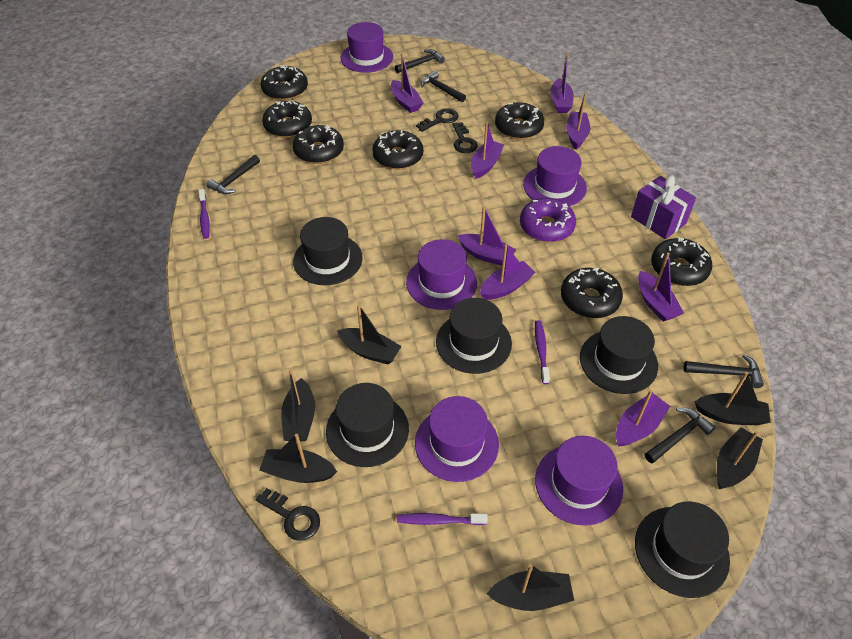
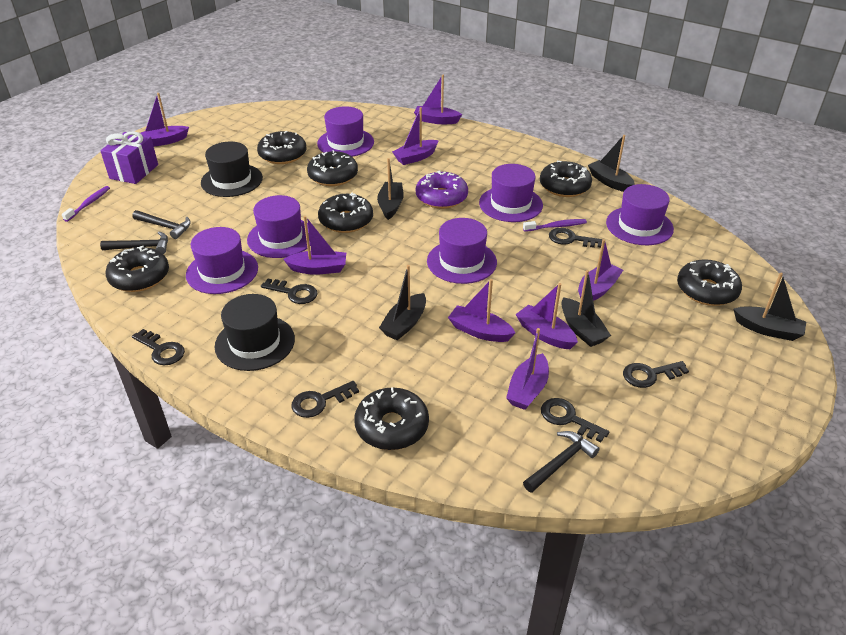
black boat: [259,434,337,483] [281,369,315,441] [337,304,402,365] [487,564,574,611] [694,372,771,425] [717,427,763,489] = 6 -> [377,158,404,220] [379,265,426,340] [561,270,611,347] [588,135,635,192] [733,273,806,341] = 5
black hammer: [206,155,260,194] [395,49,445,73] [421,71,466,102] [645,408,715,463] [684,354,764,388] = 5 -> [100,231,168,254] [132,210,191,239] [523,431,600,493] = 3
black hat: [293,217,363,285] [326,383,409,467] [436,298,512,374] [580,316,658,394] [635,501,730,598] = 5 -> [201,142,263,197] [214,294,295,371] = 2
black key: [256,488,320,541] [416,108,459,132] [452,122,478,153] = 3 -> [132,329,185,365] [261,279,318,304] [291,381,359,418] [541,398,609,442] [549,228,603,248] [623,361,689,388] = 6
purple hat: [341,22,393,73] [406,239,477,310] [415,396,499,482] [523,146,587,207] [535,436,623,526] = 5 -> [186,227,258,294] [247,195,311,258] [317,106,374,157] [427,218,497,284] [479,164,543,222] [606,184,674,245] = 6
purple toothbrush: [199,189,210,239] [397,513,488,525] [535,320,550,384] = 3 -> [62,186,110,222] [523,219,587,232] = 2

